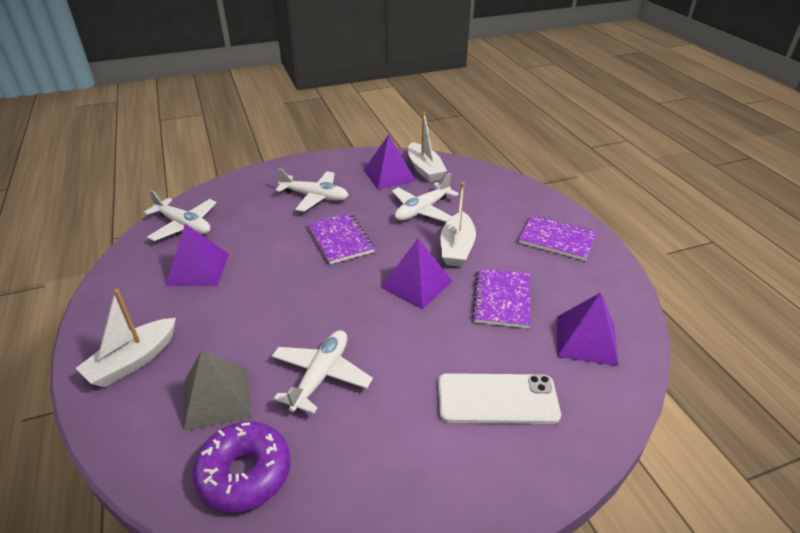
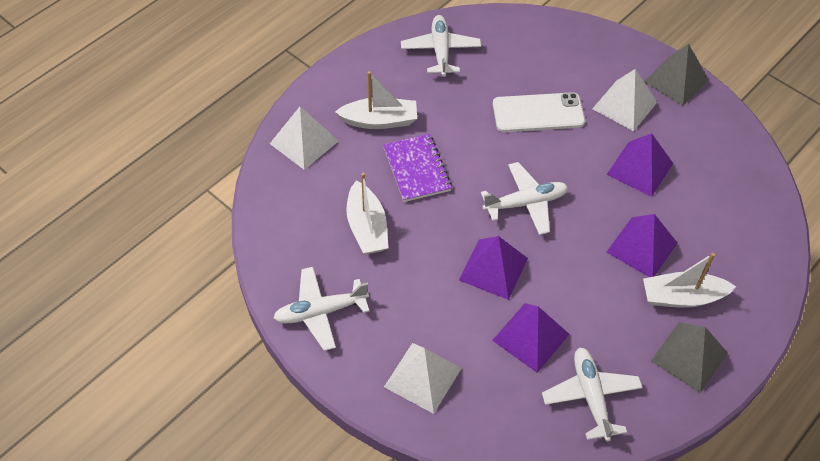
grey pyramid: [183,350,251,431] = 1 -> [644,44,708,106] [651,322,728,393] = 2
purple donut: [192,421,291,513] = 1 -> none = 0
purple notebook: [308,213,375,264] [472,268,530,328] [519,215,597,261] = 3 -> [383,134,452,202] = 1
white pyramid: none = 0 -> [270,106,339,170] [384,343,462,414] [592,69,657,131] = 3

